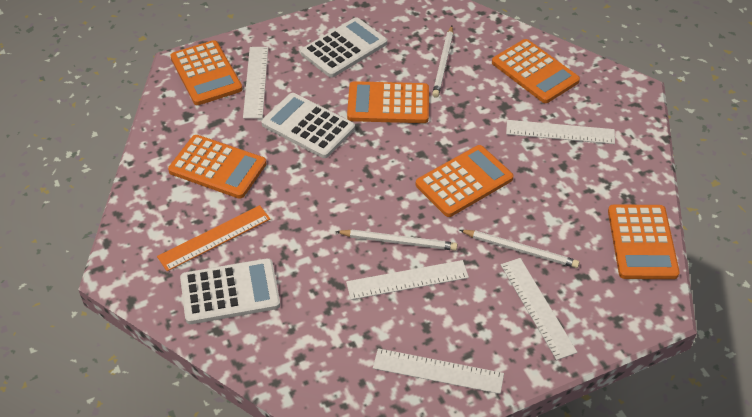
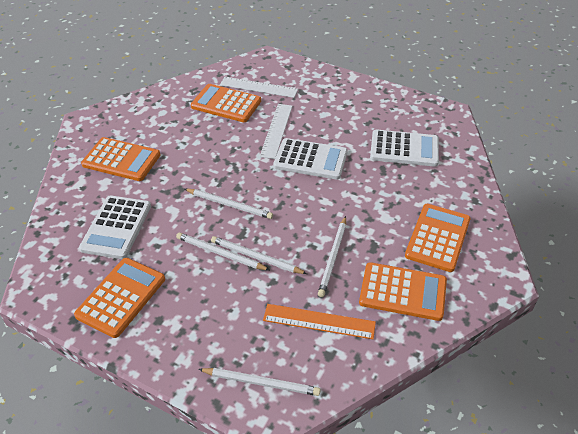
orange calculator: [168,135,267,199] [170,40,243,105] [347,81,429,123] [416,145,514,217] [492,39,580,103] [608,205,680,279] = 6 -> [74,258,165,338] [81,137,160,181] [191,84,261,122] [359,262,447,321] [405,204,471,272] = 5
white pencil: [335,229,458,251] [432,26,453,98] [460,230,580,268] = 3 -> [176,232,270,270] [185,189,273,219] [198,368,320,396] [211,236,307,274] [318,216,346,297] = 5
white ruler: [243,47,268,119] [346,260,469,300] [373,348,504,394] [501,258,577,360] [506,120,615,144] = 5 -> [220,77,298,98] [259,104,292,159] = 2

